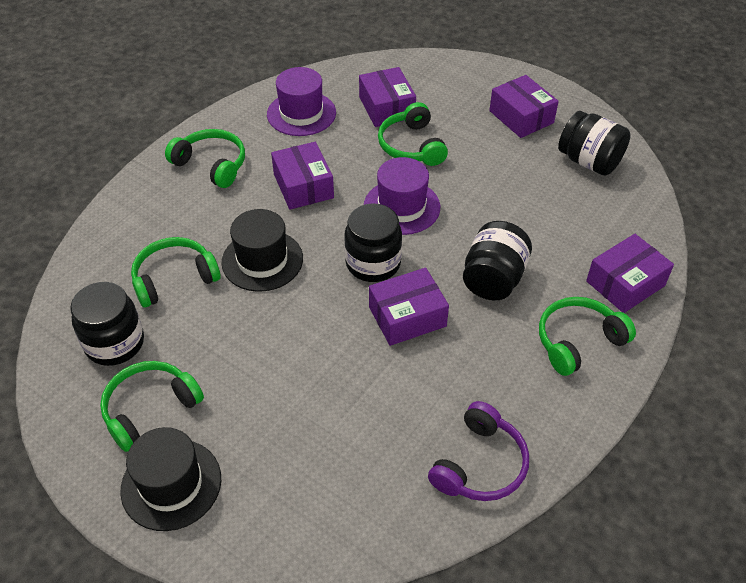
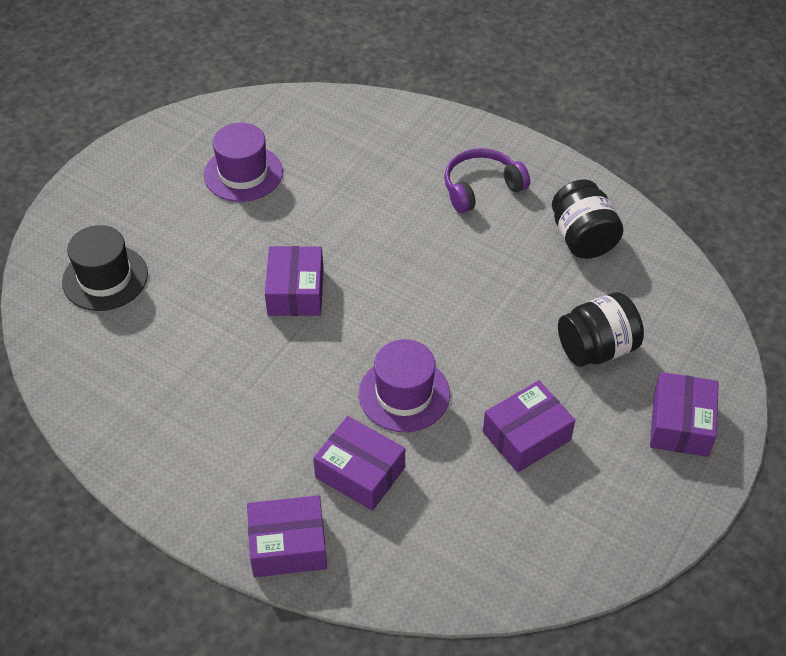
black hat: [120,427,221,531] [222,209,303,292] = 2 -> [62,225,148,311] = 1
black jar: [70,282,144,366] [344,203,402,282] [463,221,532,300] [558,111,631,176] = 4 -> [552,180,623,259] [558,292,644,367] = 2
green headphones: [100,361,204,452] [131,237,221,307] [165,129,245,188] [378,102,448,166] [539,297,636,376] = 5 -> none = 0

